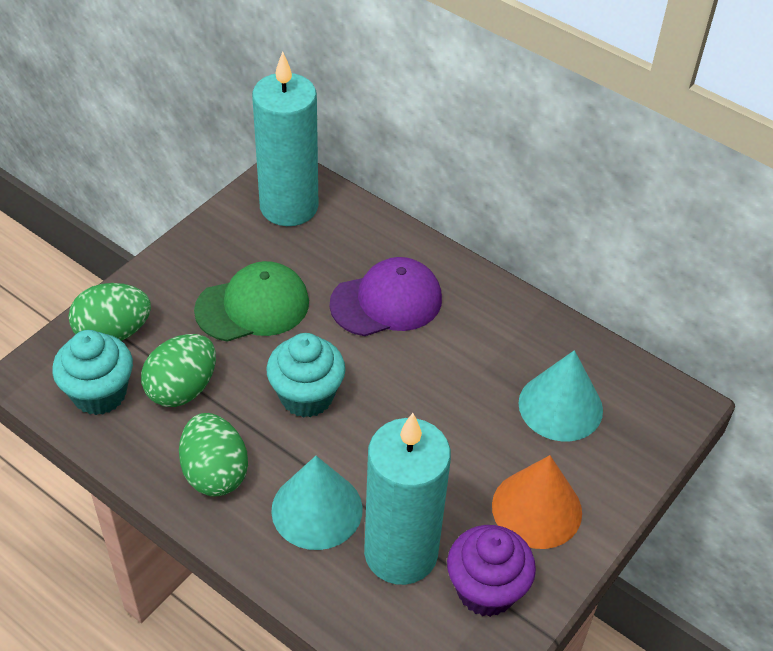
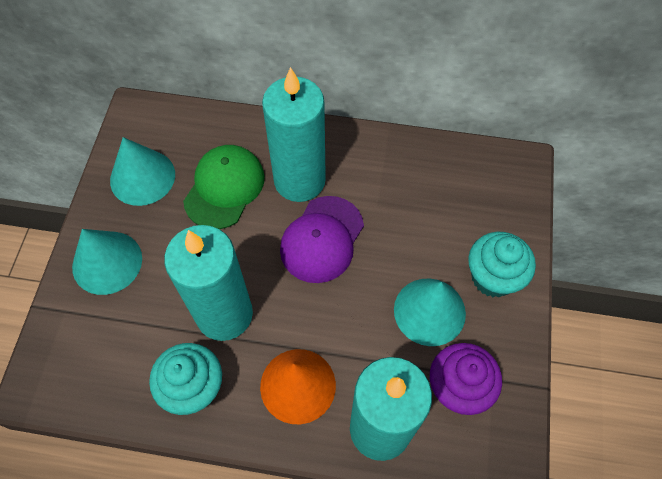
green egg: [68,283,151,341] [141,334,216,407] [179,413,248,497] = 3 -> none = 0
turquoise candle: [252,51,318,226] [364,413,451,585] = 2 -> [164,225,253,341] [262,67,326,202] [350,357,432,461] = 3
turquoise cone: [271,456,363,550] [518,350,603,441] = 2 -> [72,229,142,295] [110,137,175,206] [394,279,466,346] = 3

